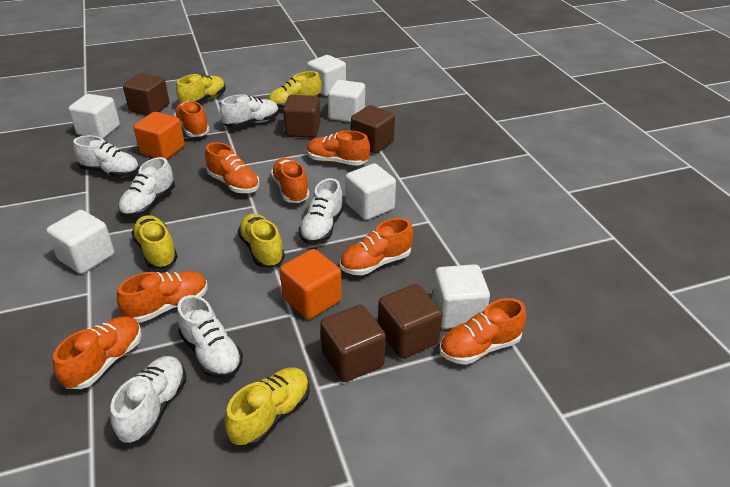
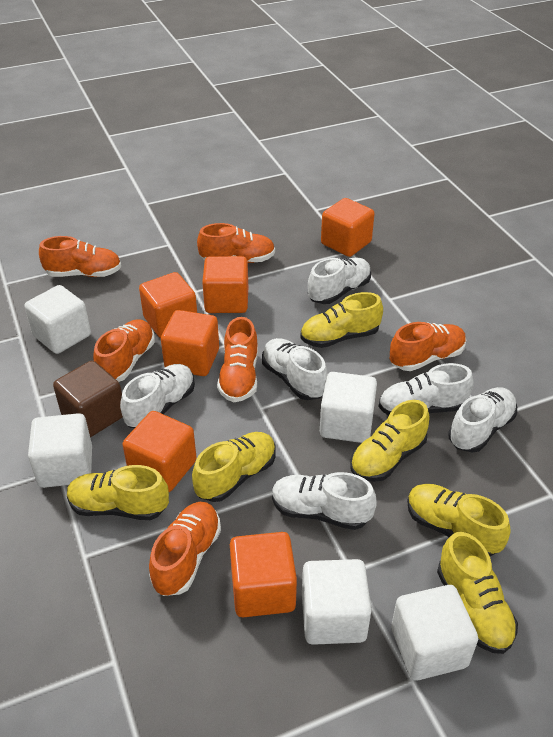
brown cube: [123,73,169,115] [283,95,320,138] [320,305,386,382] [351,105,395,153] [378,284,443,358] = 5 -> [53,361,123,437] = 1
orange cube: [133,112,185,160] [280,249,342,319] = 2 -> [123,411,197,492] [139,272,197,338] [161,310,219,376] [202,256,248,313] [230,532,297,617] [321,198,375,257] = 6
orange shoe: [53,316,142,389] [117,271,208,323] [174,101,210,137] [205,142,260,193] [271,158,310,203] [307,130,370,166] [340,218,413,275] [440,298,526,365] = 8 -> [39,236,121,277] [93,319,155,382] [149,502,221,596] [197,223,275,263] [217,317,258,402] [390,322,466,371] = 6
white cube: [46,210,114,274] [68,94,120,139] [307,55,346,96] [328,80,365,122] [345,163,396,220] [432,264,490,329] = 6 -> [24,285,91,354] [28,413,92,488] [302,559,371,645] [320,372,377,443] [391,585,478,681] = 5
yellow shoe: [131,215,178,269] [176,74,226,103] [225,368,310,447] [238,214,285,267] [268,71,322,109] = 5 -> [67,465,169,520] [192,432,276,502] [300,292,383,348] [350,400,429,482] [407,484,511,556] [437,532,518,654] = 6

